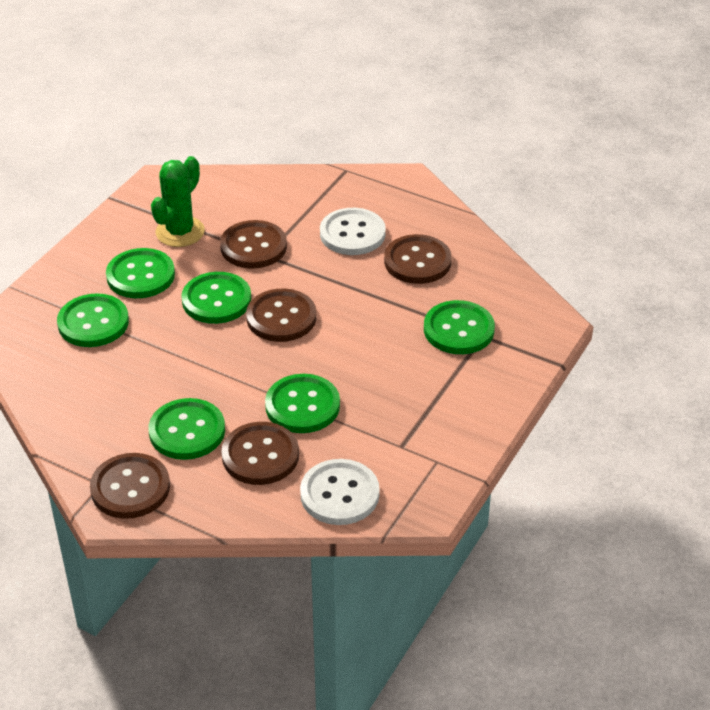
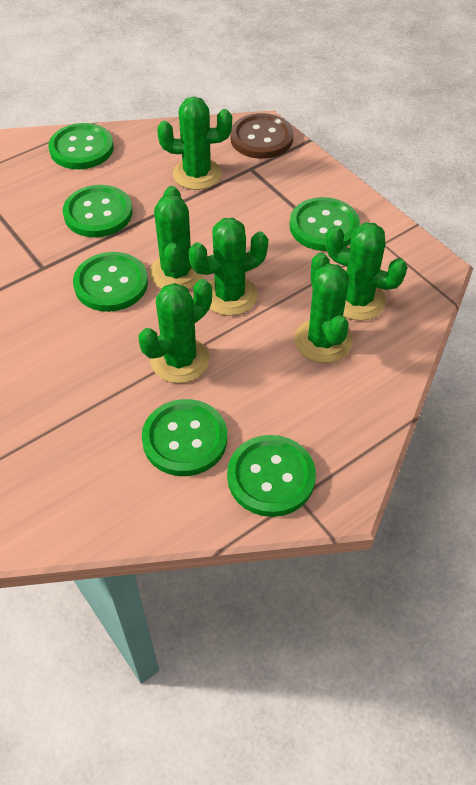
brown button: [90,453,170,519] [220,220,287,269] [221,422,299,485] [246,289,316,342] [384,234,452,284] = 5 -> [230,113,293,159] = 1
green cactus: [151,156,205,247] = 1 -> [138,279,212,383] [149,186,203,290] [157,97,232,190] [189,218,268,316] [294,252,353,363] [325,222,407,321] = 6
white button: [300,459,380,525] [320,208,386,255] = 2 -> none = 0

